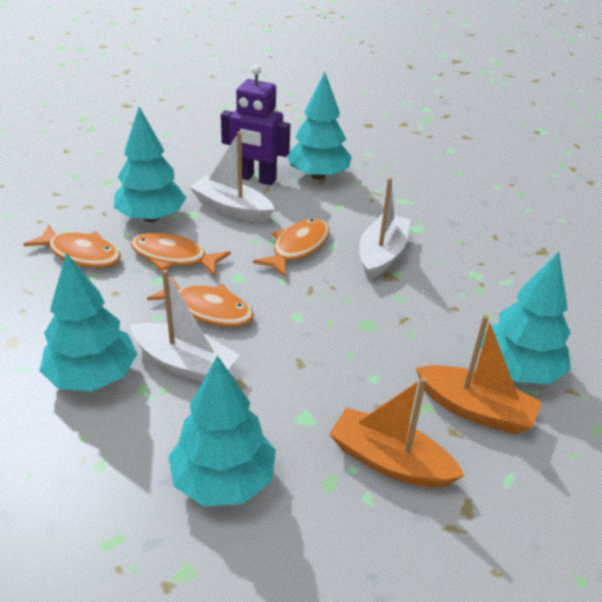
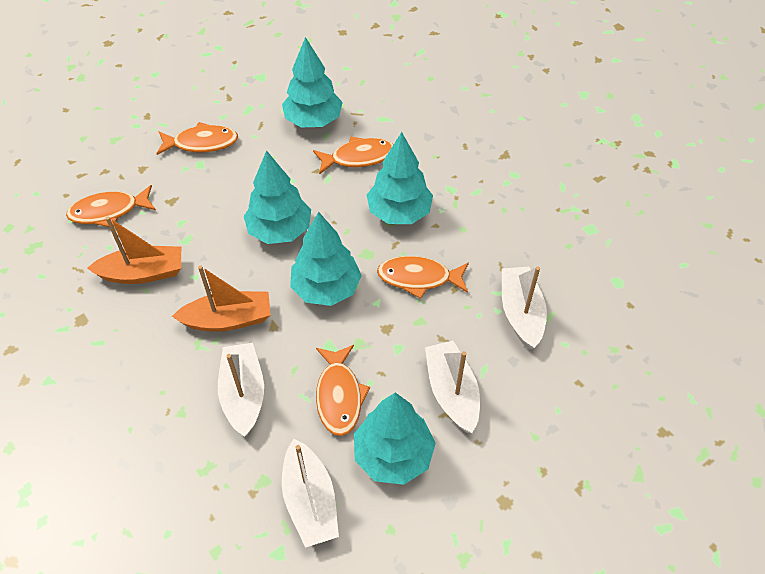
orange fish: [23,225,121,268] [131,233,231,276] [147,275,254,327] [253,219,329,278] = 4 -> [66,185,156,227] [156,122,238,155] [313,136,394,175] [316,345,370,436] [377,256,469,299] = 5
purple robot: [221,65,290,185] = 1 -> none = 0
white boat: [130,270,240,382] [190,132,275,222] [359,178,411,280] = 3 -> [218,343,264,437] [282,439,339,548] [425,341,480,433] [502,267,547,350] = 4

